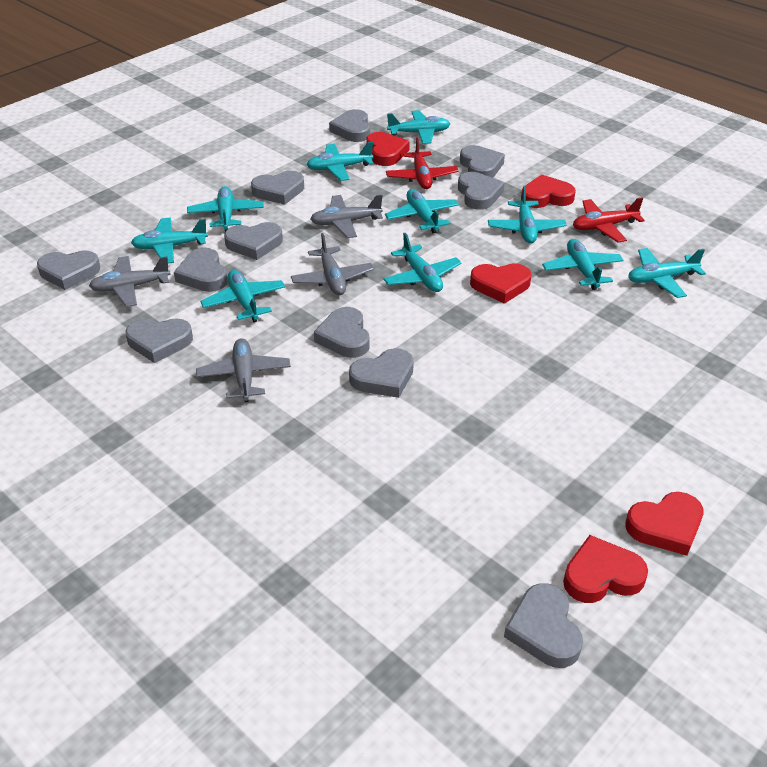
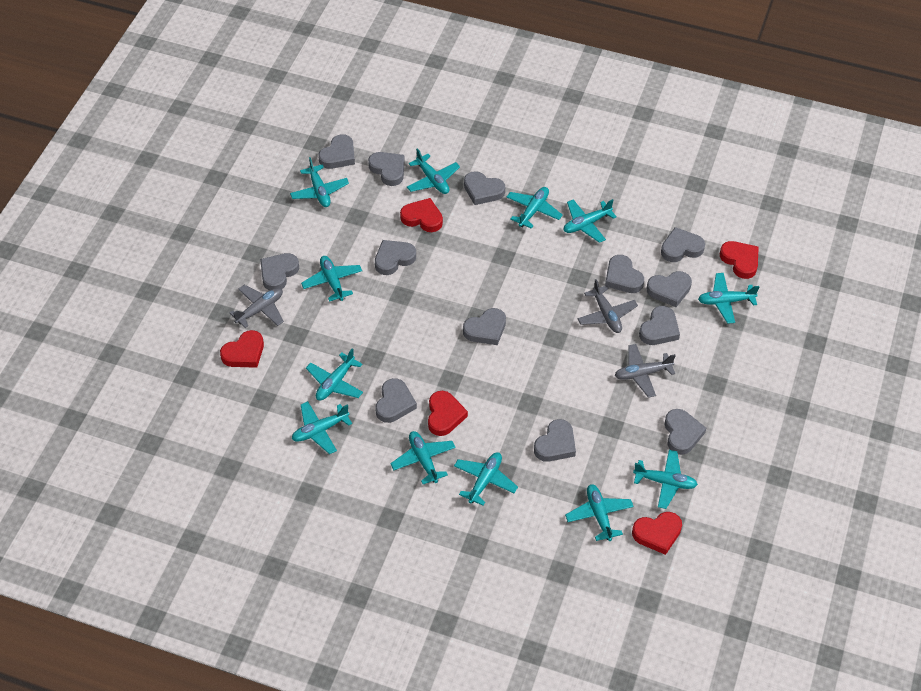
grey heart: [37,250,100,290] [126,318,193,363] [174,248,227,292] [224,222,283,260] [251,171,304,205] [314,307,369,358] [329,109,370,142] [349,348,414,398] [458,172,504,210] [460,145,505,178] [504,583,583,668] = 11 -> [260,253,299,291] [318,134,355,169] [368,152,405,186] [375,240,416,275] [375,378,417,423] [463,308,506,345] [464,171,505,205] [534,419,576,462] [605,255,644,293] [639,306,680,345] [646,271,692,307] [661,227,705,262] [665,409,706,455] = 13
grey plane: [89,256,171,307] [196,338,291,402] [291,233,374,295] [310,195,383,238] = 4 -> [230,285,284,328] [577,279,638,333] [615,344,676,398] = 3
red plane: [386,138,458,189] [573,197,645,243] = 2 -> none = 0
turquoise plane: [131,218,208,263] [187,186,264,232] [200,270,285,322] [306,142,373,181] [383,233,462,292] [385,189,459,233] [387,110,450,144] [488,186,567,244] [542,239,624,290] [628,248,706,298] = 10 -> [290,157,349,207] [292,401,352,454] [301,256,362,302] [306,348,363,401] [390,431,456,484] [407,148,460,194] [454,452,518,506] [507,187,563,229] [563,199,617,243] [565,484,634,541] [633,450,698,509] [698,273,759,324] = 12

